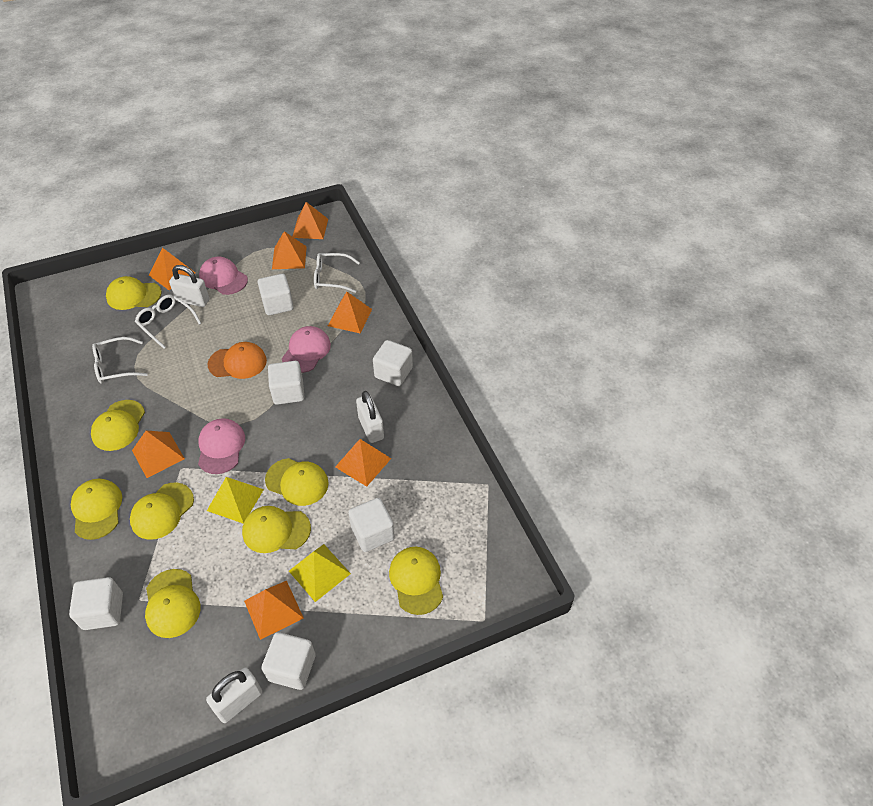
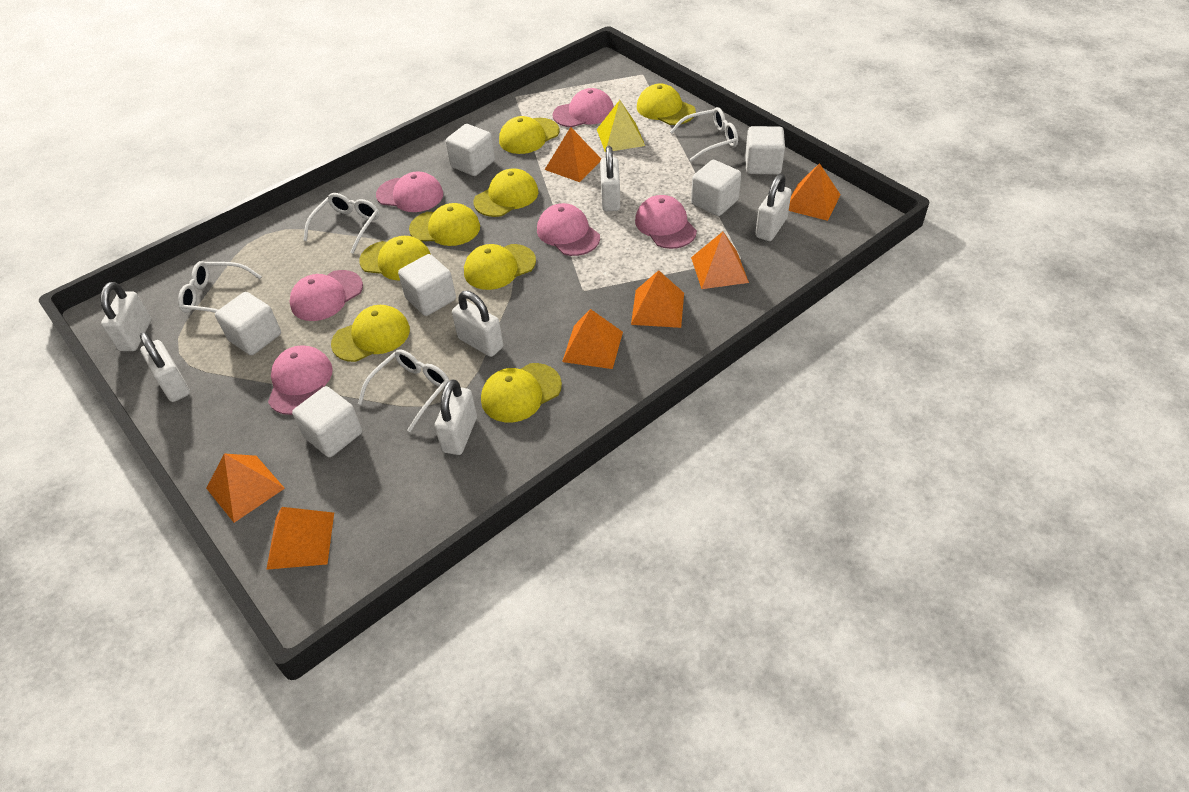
orange cap: [208,342,267,379] = 1 -> none = 0
pink cap: [198,418,245,474] [199,257,248,295] [282,326,331,373] = 3 -> [268,345,333,415] [290,270,363,321] [376,172,443,212] [537,203,600,256] [553,88,614,128] [635,195,697,249] = 6
white glasses: [92,337,148,384] [135,294,202,349] [314,253,360,293] = 3 -> [178,261,262,313] [303,193,379,253] [358,349,449,432] [670,107,738,162] = 4
white padlock: [169,265,210,307] [206,667,262,723] [356,391,384,443] = 3 -> [100,282,152,351] [140,332,190,402] [435,379,477,455] [452,291,503,357] [600,146,620,211] [755,174,792,241] = 6
yellow pyramid: [207,477,264,524] [289,544,351,602] = 2 -> [597,100,645,152] = 1

